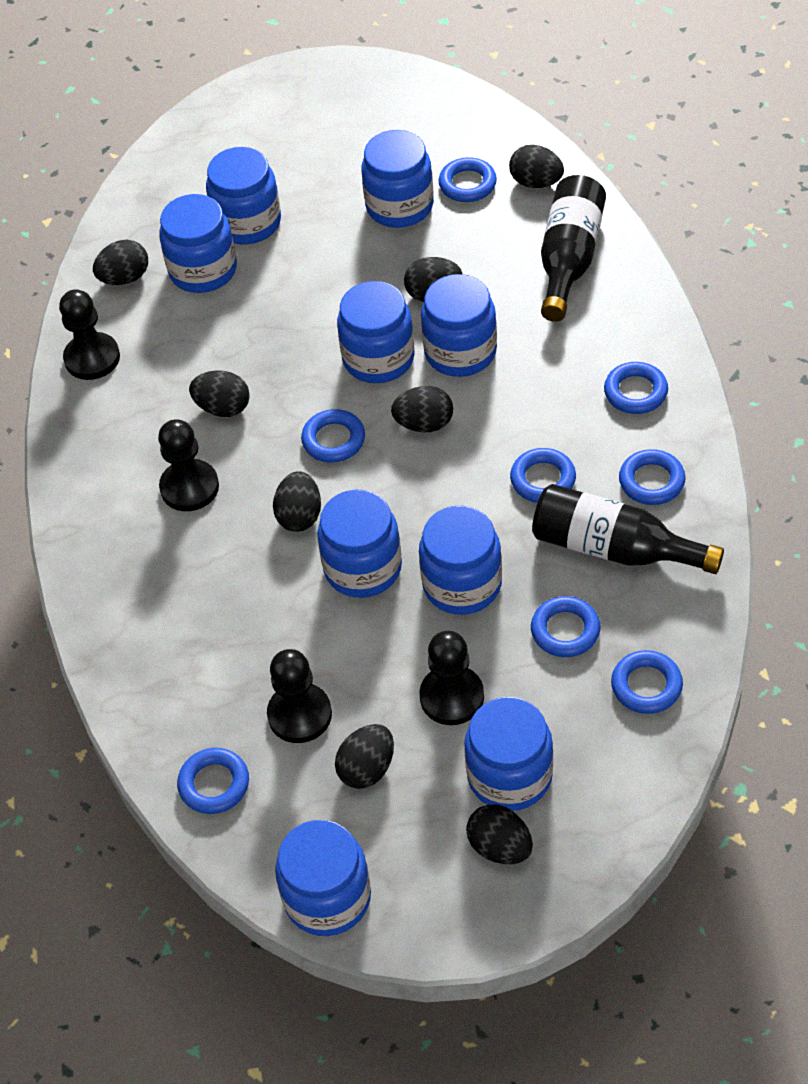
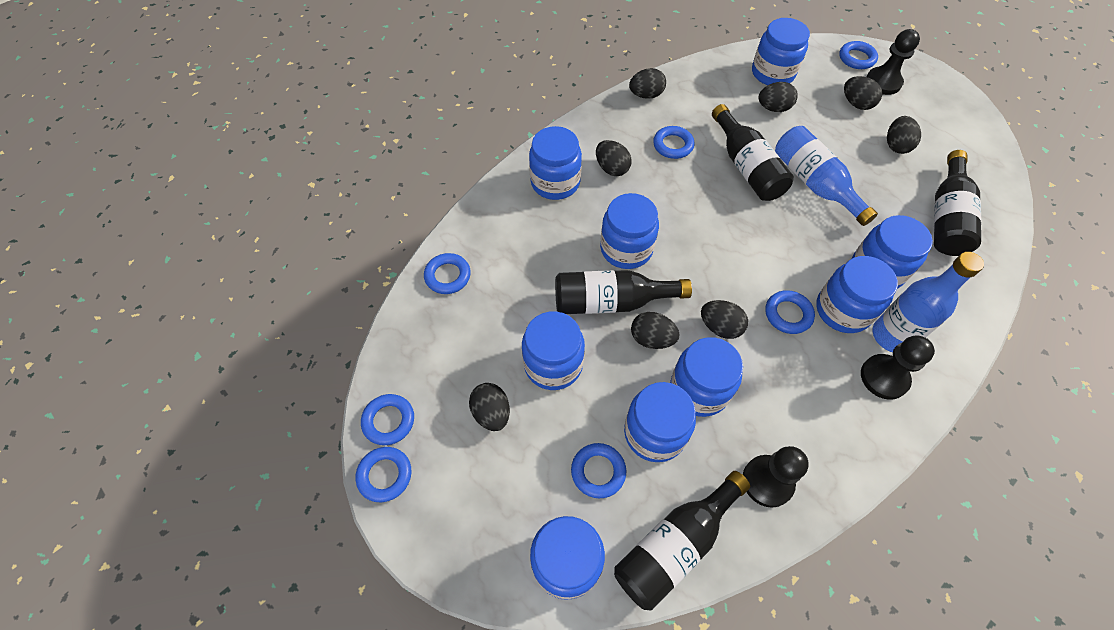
black bottle: [532,484,724,574] [541,175,606,322] = 2 -> [555,270,692,314] [614,471,750,610] [712,104,794,201] [934,150,981,256] = 4
black pawn: [59,289,120,380] [158,419,219,511] [267,649,332,743] [419,631,484,725] = 4 -> [743,446,809,508] [861,335,935,400] [866,29,920,95] = 3
blue bottle: none = 0 -> [775,126,878,226] [872,252,984,352] = 2
blue ring: [177,748,249,814] [301,409,365,463] [439,157,497,202] [510,448,576,503] [531,596,601,657] [604,362,668,414] [611,650,683,714] [619,449,686,505] = 8 -> [356,447,411,502] [361,394,414,445] [424,253,471,294] [571,443,626,498] [653,126,695,159] [765,290,815,334] [839,41,878,69] = 7

